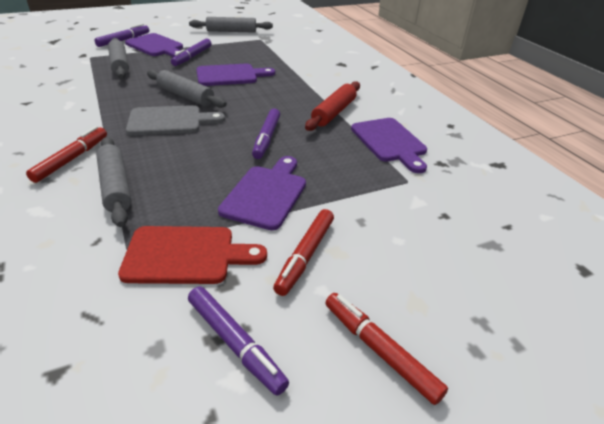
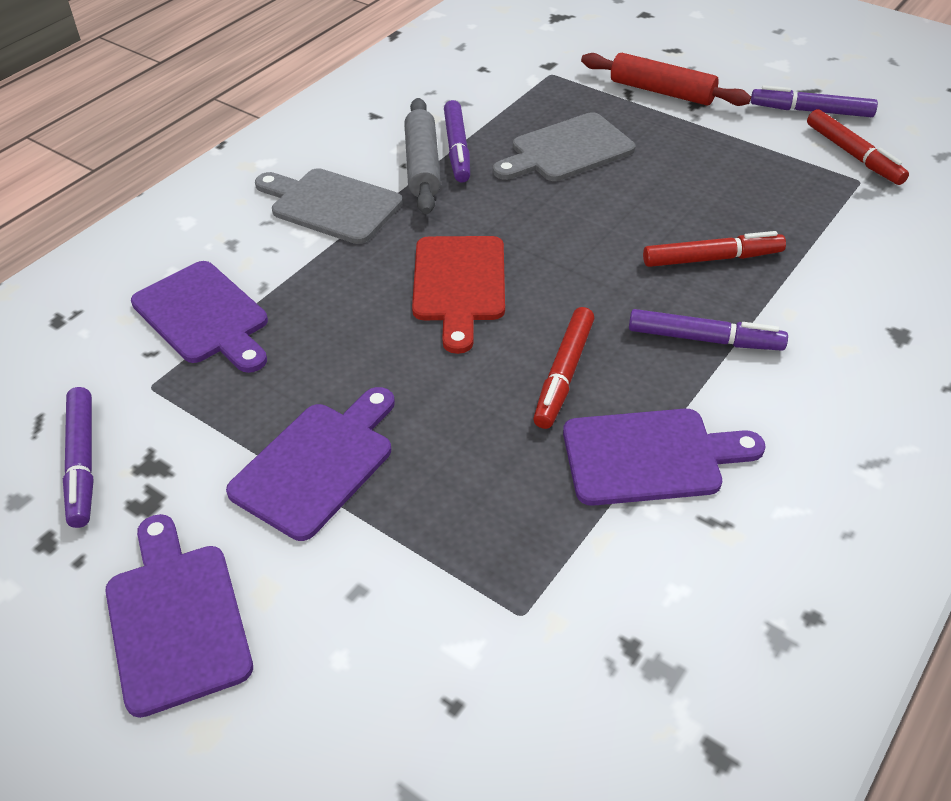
grey cutting board: [126,105,225,136] = 1 -> [255,168,403,244] [493,112,635,181] = 2
grey rolling pin: [96,137,131,227] [108,38,129,78] [147,70,227,108] [189,17,273,33] = 4 -> [404,98,441,214] = 1

